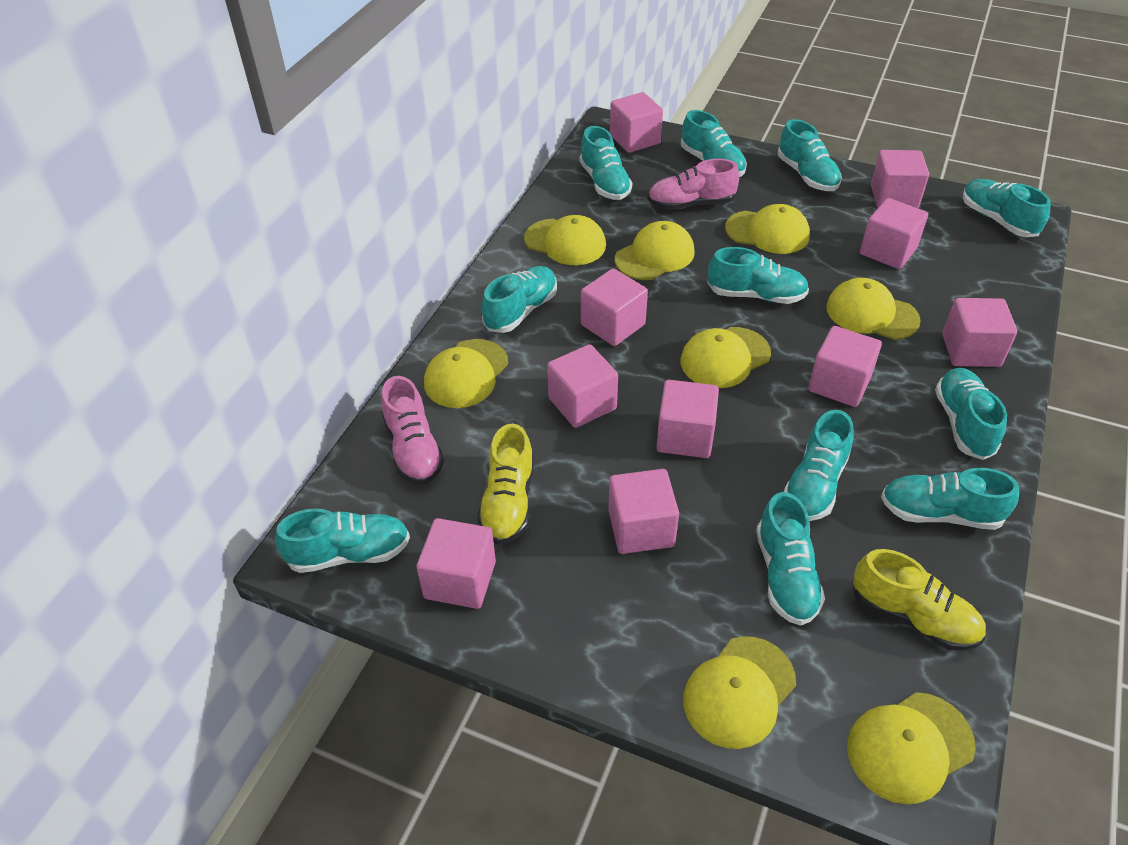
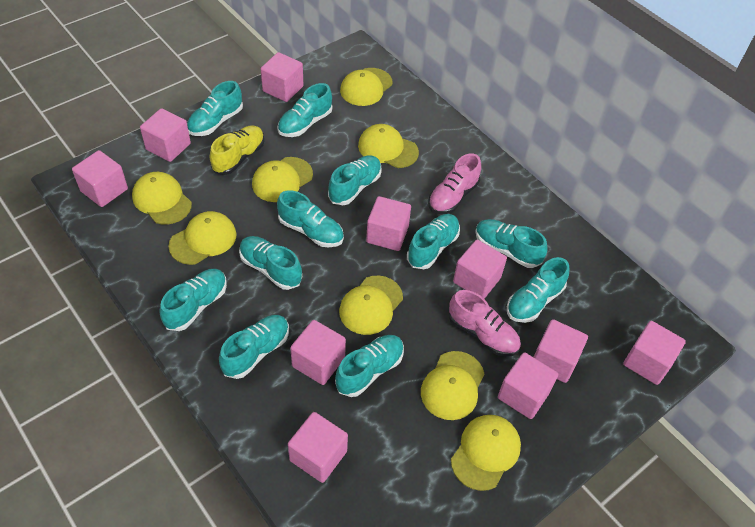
yellow shoe: [477,424,534,545] [852,549,986,651] = 2 -> [210,125,264,175] = 1

